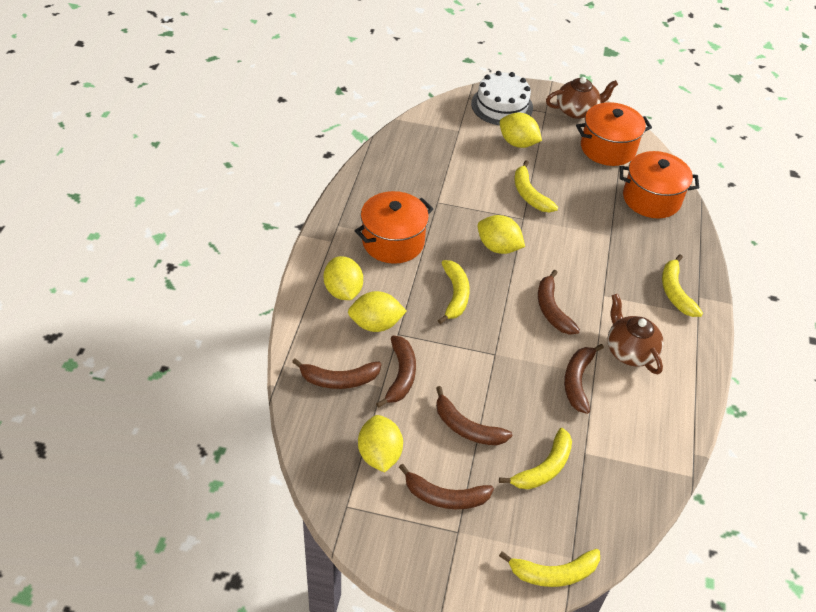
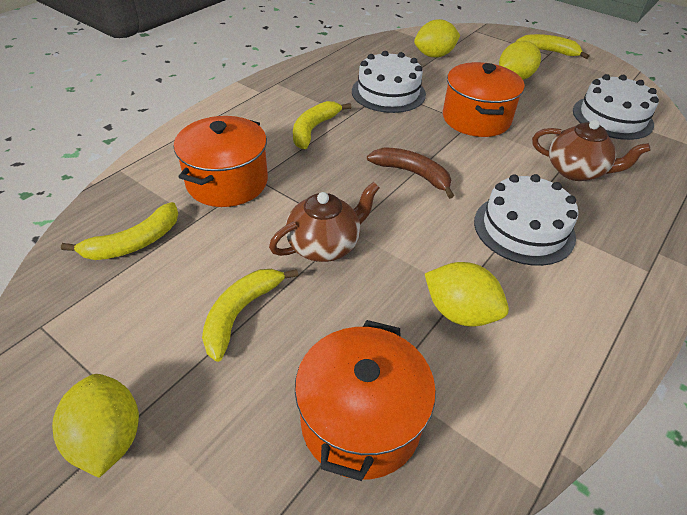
brown banana: [292,358,382,389] [376,336,416,408] [399,464,494,509] [436,386,513,445] [538,270,580,335] [564,344,604,414] = 6 -> [367,147,454,199] = 1
white cake: [471,71,533,125] = 1 -> [352,51,426,113] [474,174,578,266] [573,74,659,140] = 3
yellow banana: [438,260,470,324] [499,428,572,489] [499,549,600,587] [515,160,558,213] [662,254,703,317] = 5 -> [61,202,178,260] [202,269,298,362] [293,101,351,149] [516,34,589,59] = 4
yellow lemon: [324,256,363,300] [348,291,407,332] [358,415,403,473] [478,215,525,254] [500,113,542,148] = 5 -> [52,374,139,478] [414,19,460,57] [425,262,509,327] [499,41,541,80] = 4

